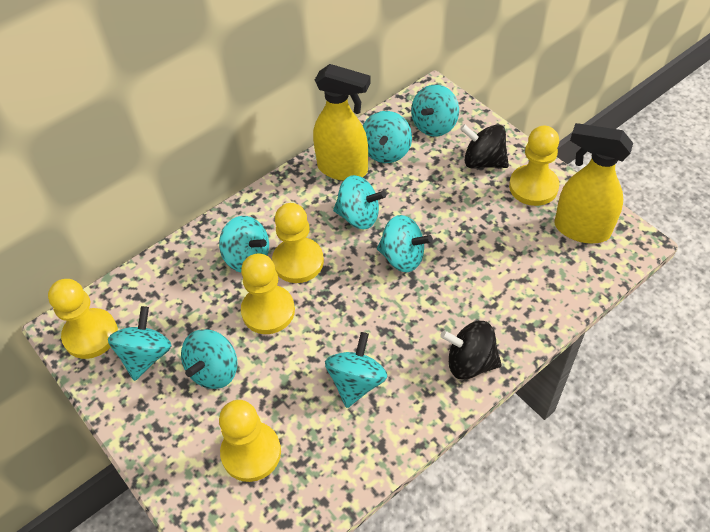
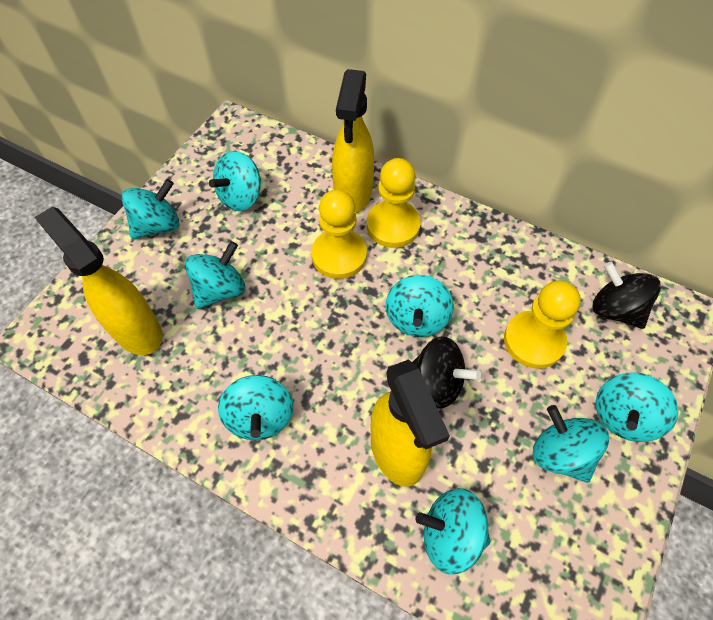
yellow pawn: [48,279,118,359] [219,400,281,482] [241,254,295,334] [272,203,324,283] [509,126,559,206] = 5 -> [311,189,367,279] [367,158,421,248] [504,280,581,369] = 3
yellow spray bottle: [313,64,371,181] [554,123,633,243] = 2 -> [35,207,163,355] [332,69,374,213] [371,359,450,487] = 3

